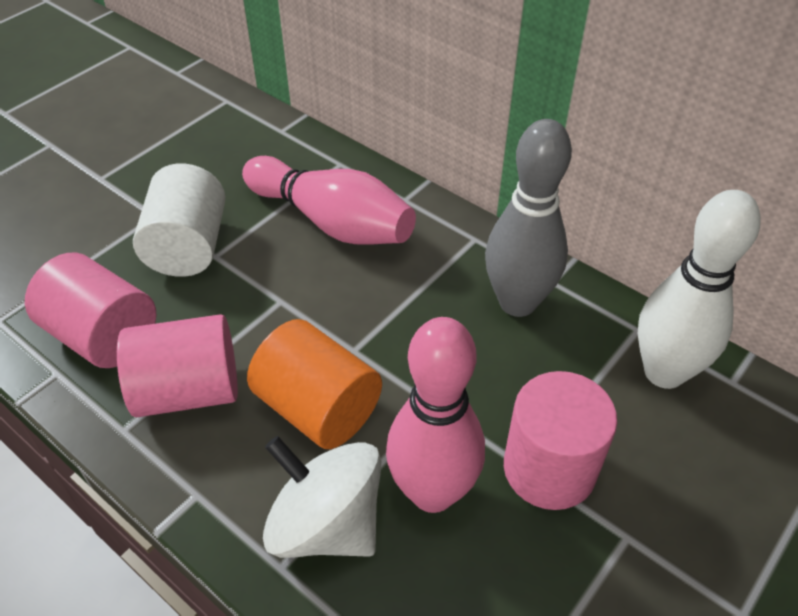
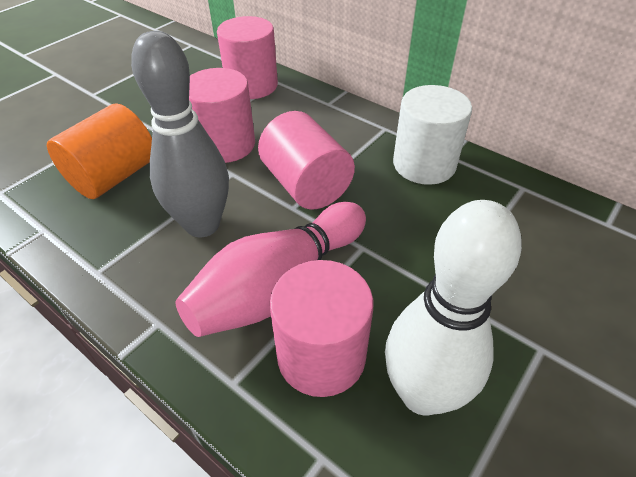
pink bowling pin: [242,156,416,244] [386,317,485,513] = 2 -> [176,202,366,337] = 1
pink cylinder: [25,253,156,368] [117,314,238,417] [504,371,617,510] = 3 -> [189,68,255,163] [217,16,278,99] [258,111,355,210] [270,260,373,397] = 4
white spinning top: [263,436,381,558] = 1 -> none = 0

